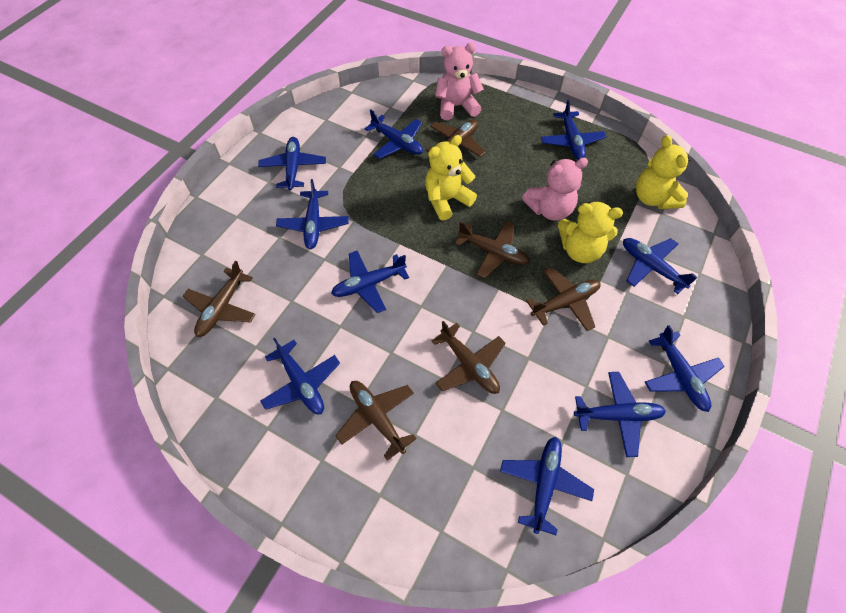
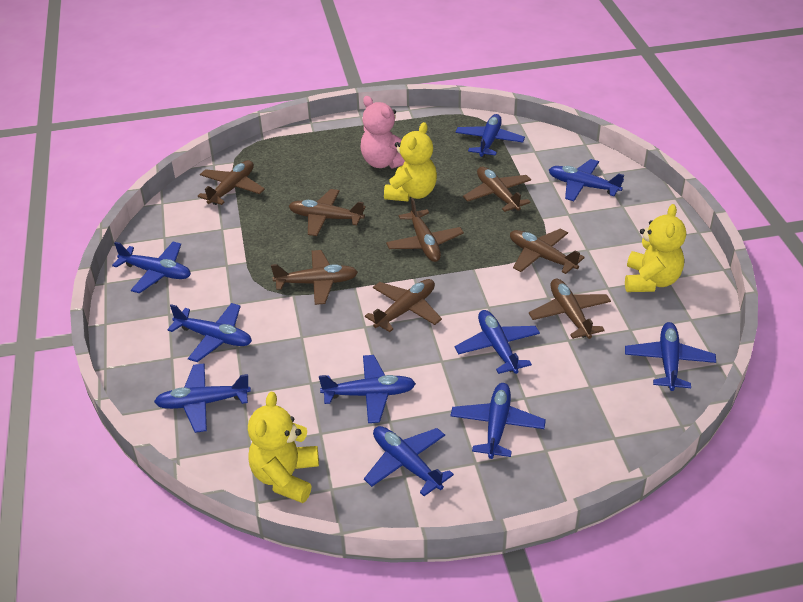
brown plane: [183,261,256,337] [336,381,417,461] [426,119,486,157] [432,321,506,394] [455,221,530,278] [526,267,601,331] = 6 -> [198,160,265,205] [271,250,358,305] [289,189,366,236] [365,279,442,332] [386,198,464,262] [463,167,531,212] [510,228,585,274] [529,279,611,339] = 8
pink teddy bear: [435,43,484,120] [522,158,588,221] = 2 -> [361,96,405,168] = 1

